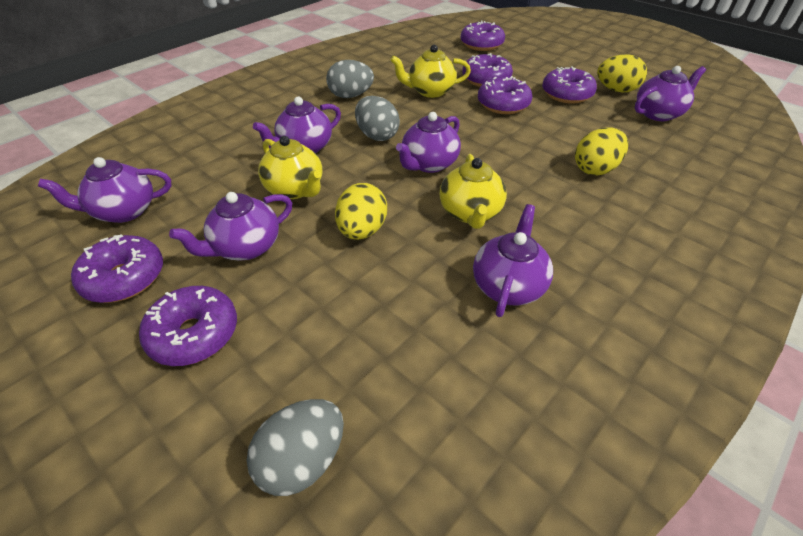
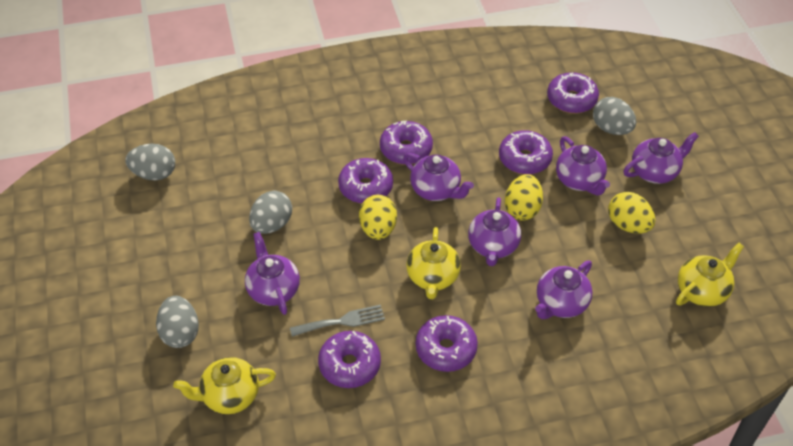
grey egg: [247,399,344,496] [326,60,374,98] [355,96,400,141] = 3 -> [125,144,175,181] [156,296,199,348] [249,191,292,234] [593,97,636,135] = 4
grey fork: none = 0 -> [290,304,385,337] = 1

